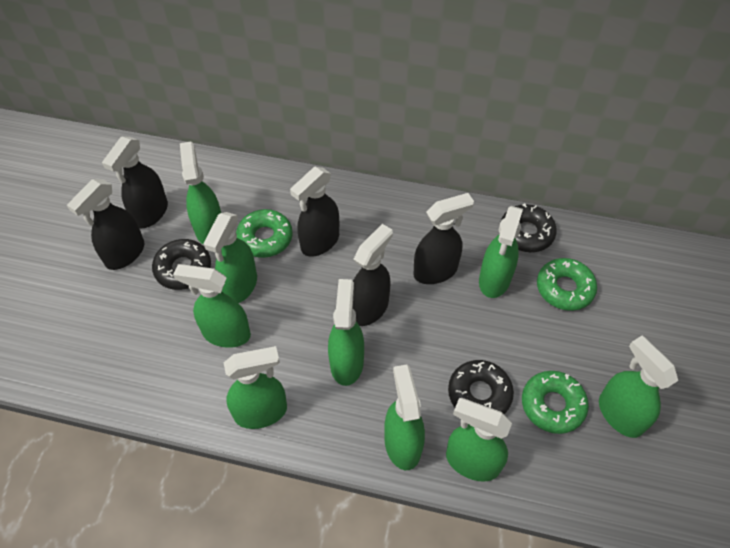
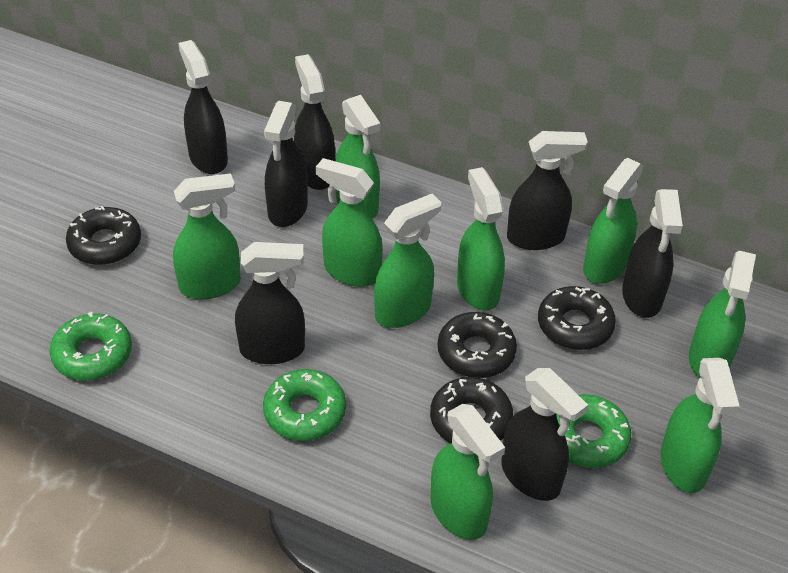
black donut: [152,239,211,290] [448,360,514,414] [501,203,557,252] = 3 -> [66,206,141,265] [430,377,513,443] [438,312,517,378] [538,286,616,350] = 4
black spray bottle: [67,179,144,270] [102,136,168,228] [290,167,339,257] [353,224,393,326] [413,193,474,284] = 5 -> [178,40,228,174] [235,242,305,364] [264,101,308,227] [294,54,335,190] [501,368,588,501] [507,131,588,250] [622,189,683,318] = 7

